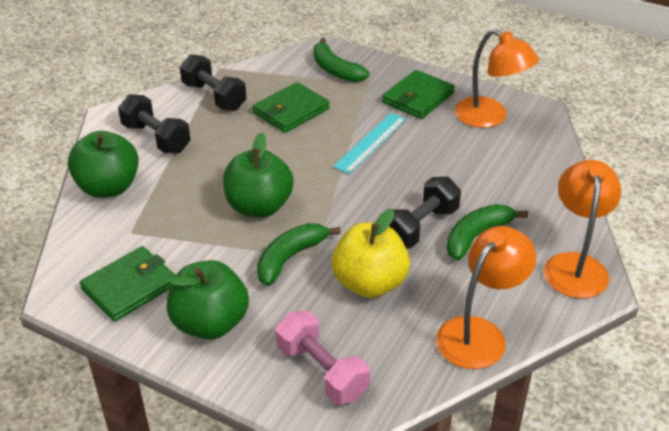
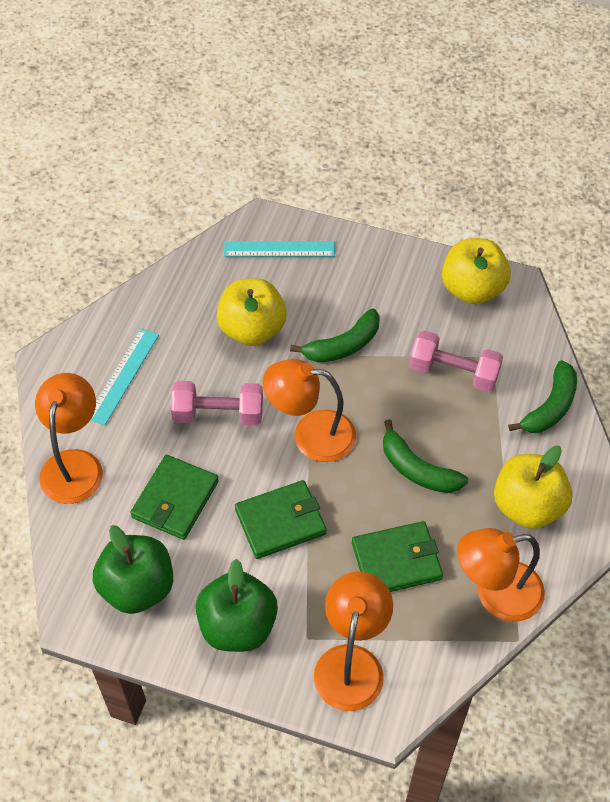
black dumbbell: [118,94,191,153] [180,54,247,111] [389,177,461,248] = 3 -> none = 0
green apple: [68,131,139,198] [167,260,249,340] [223,133,294,218] = 3 -> [93,525,173,614] [196,559,278,652] = 2
orange lamp: [436,226,536,369] [455,29,539,128] [544,160,622,298] = 3 -> [35,373,103,504] [263,359,356,462] [314,571,393,711] [457,528,545,622] = 4
pink dumbbell: [276,310,370,405] = 1 -> [171,381,263,426] [409,330,503,392] = 2
turquoise ruler: [333,113,406,174] = 1 -> [90,328,159,426] [224,241,335,257] = 2
yellow apple: [332,209,410,298] = 1 -> [216,278,287,346] [442,238,511,304] [494,446,573,529] = 3

